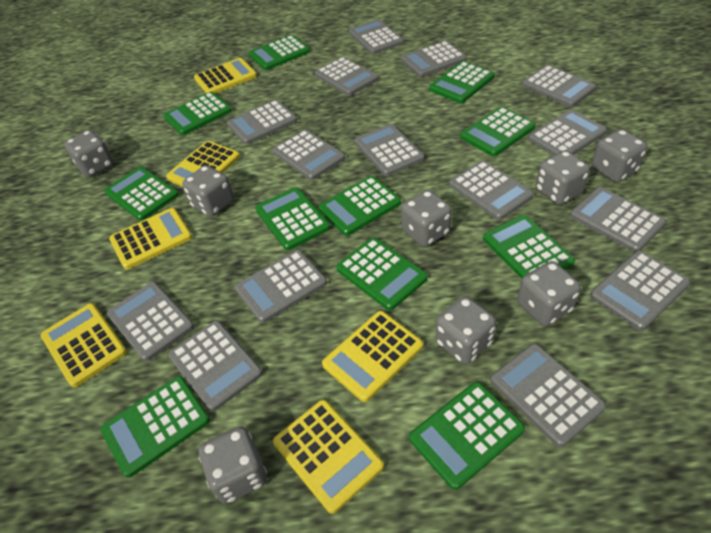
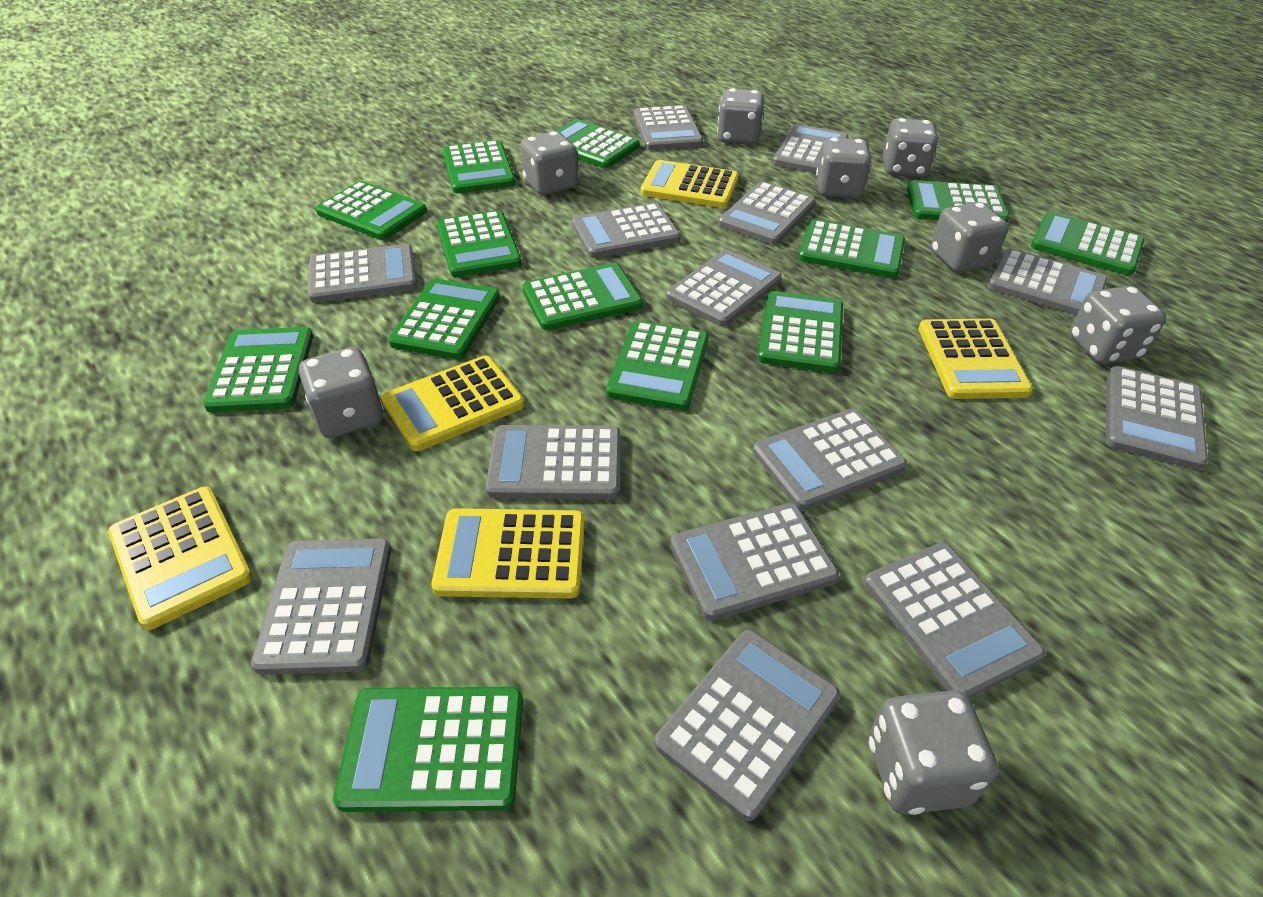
green calculator: [100,376,210,478] [104,167,179,221] [163,92,232,135] [249,35,310,70] [255,187,330,250] [318,176,401,236] [336,238,428,310] [409,382,525,490] [429,61,495,103] [460,107,535,156] [483,215,575,279] = 11 -> [203,327,313,412] [315,181,427,240] [333,687,523,812] [388,279,500,359] [437,210,522,277] [443,140,516,193] [522,263,643,331] [556,119,640,168] [606,321,709,411] [758,291,843,373] [798,220,905,278] [907,180,1009,222] [1031,212,1144,276] = 13
grey calculator: [107,282,194,361] [168,321,263,411] [227,100,297,144] [235,250,327,323] [273,129,345,180] [315,57,378,96] [349,19,404,54] [355,124,424,176] [401,41,467,77] [449,160,534,220] [490,344,606,447] [522,65,596,107] [528,110,607,155] [570,187,666,252] [590,251,690,331] = 15 -> [251,538,391,675] [308,244,417,303] [485,425,620,499] [572,203,681,258] [634,105,703,150] [654,630,840,821] [666,249,782,327] [670,503,839,621] [718,182,816,245] [753,408,907,511] [773,124,849,173] [864,543,1045,698] [987,248,1108,315] [1106,366,1208,470] = 14
yellow calculator: [41,303,127,387] [109,208,192,270] [166,141,240,187] [194,58,257,94] [273,400,384,514] [322,311,423,402] = 6 -> [108,487,253,630] [381,355,524,451] [432,508,585,599] [641,160,739,208] [918,319,1033,399] = 5

